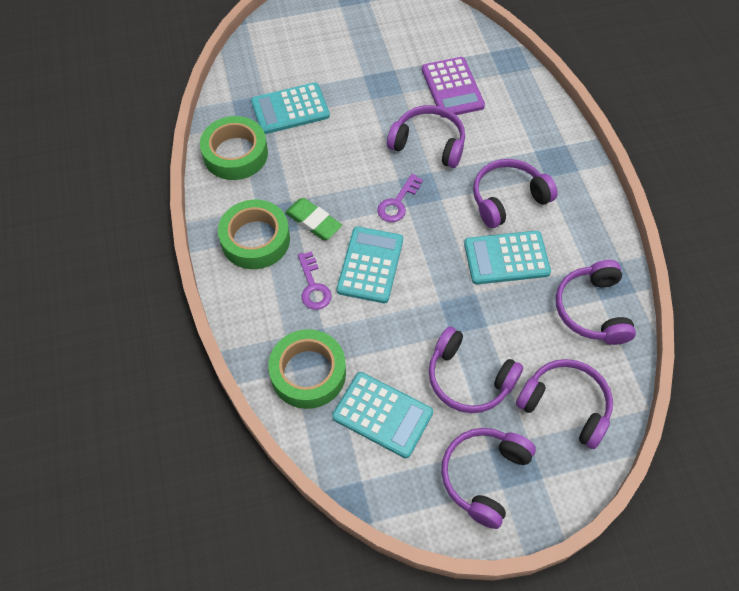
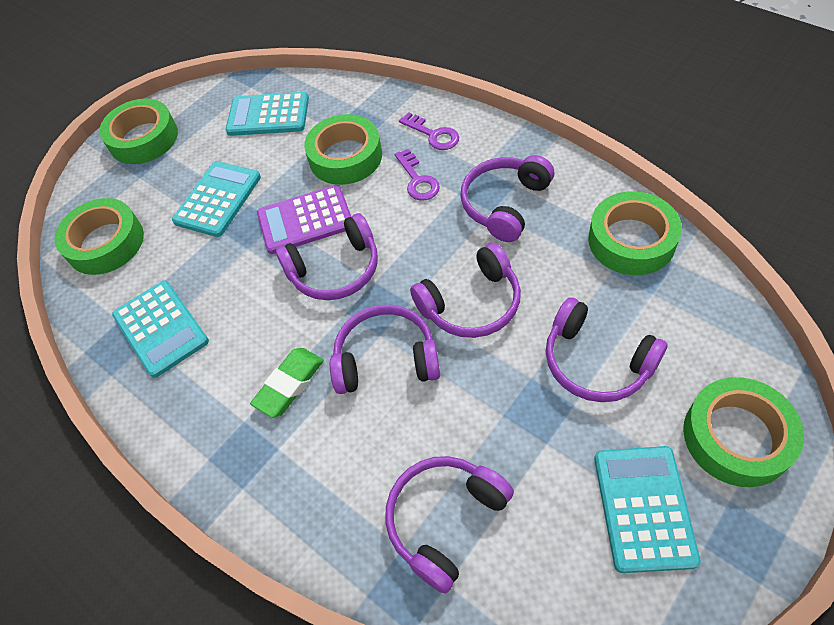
green tape: [200,116,268,180] [218,200,290,269] [268,329,346,409] = 3 -> [54,198,144,275] [99,99,178,164] [304,114,382,185] [588,191,682,275] [683,377,804,487] = 5

